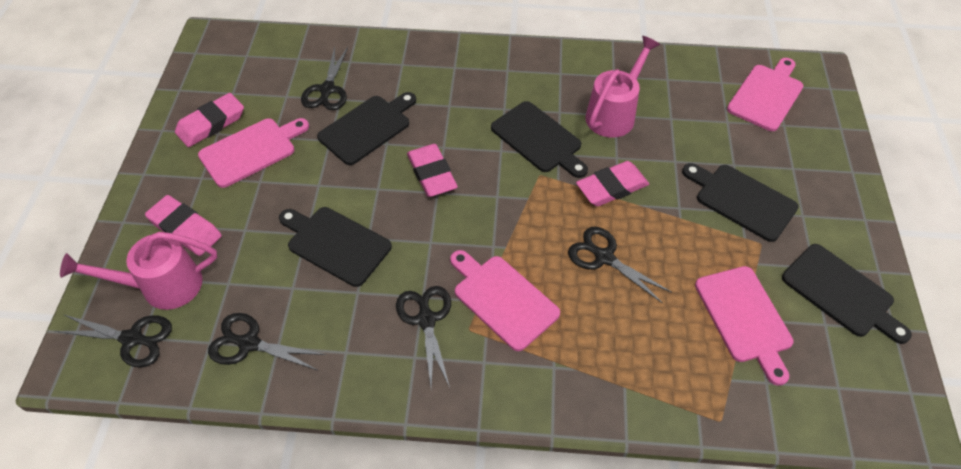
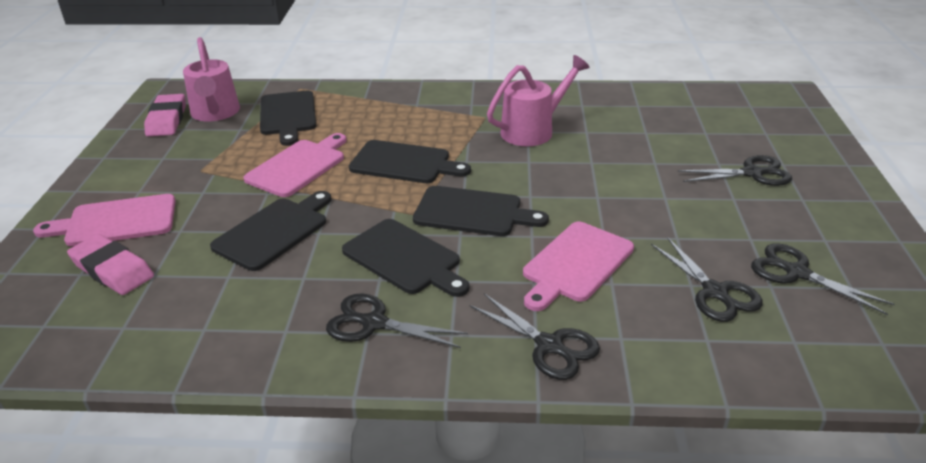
pink cutting board: [198,118,309,188] [450,250,560,351] [695,266,794,386] [727,58,803,131] = 4 -> [33,194,176,246] [243,133,346,197] [523,222,634,311] = 3
pink eraser: [145,195,222,256] [175,93,244,147] [407,144,458,197] [576,161,649,206] = 4 -> [67,234,154,295] [144,94,186,136] = 2

